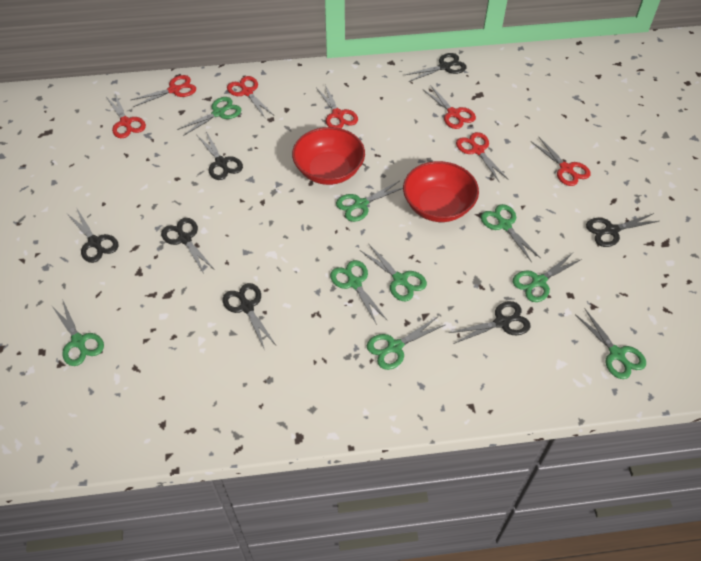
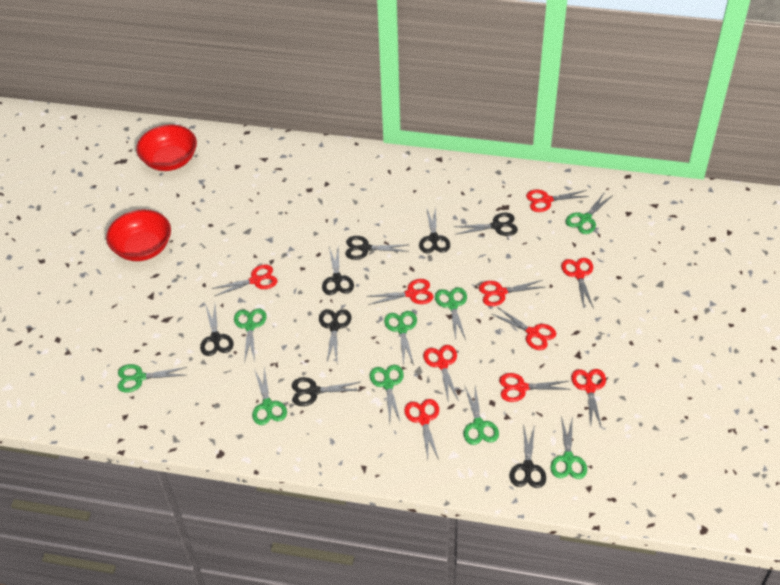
black scissors: [67,207,119,263] [161,218,215,274] [197,131,243,180] [222,283,276,350] [405,53,467,82] [449,301,531,344] [586,213,659,247] = 7 -> [200,304,234,356] [292,377,360,406] [319,309,352,362] [322,247,354,295] [345,236,409,260] [419,207,450,253] [453,213,518,236] [510,424,546,488] = 8
red scissors: [106,93,146,138] [131,75,196,107] [227,76,273,118] [317,85,358,128] [422,85,476,129] [456,132,509,183] [530,137,591,186] = 7 -> [211,265,277,296] [366,279,434,305] [404,399,439,460] [423,345,459,401] [479,280,544,306] [492,307,556,350] [499,373,568,402] [526,190,589,212] [561,258,594,309] [571,369,606,428] = 10

